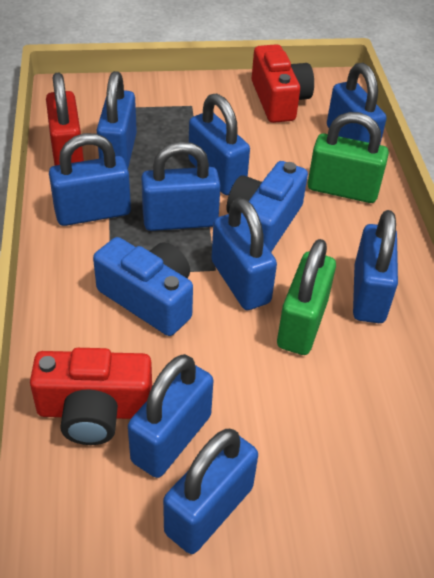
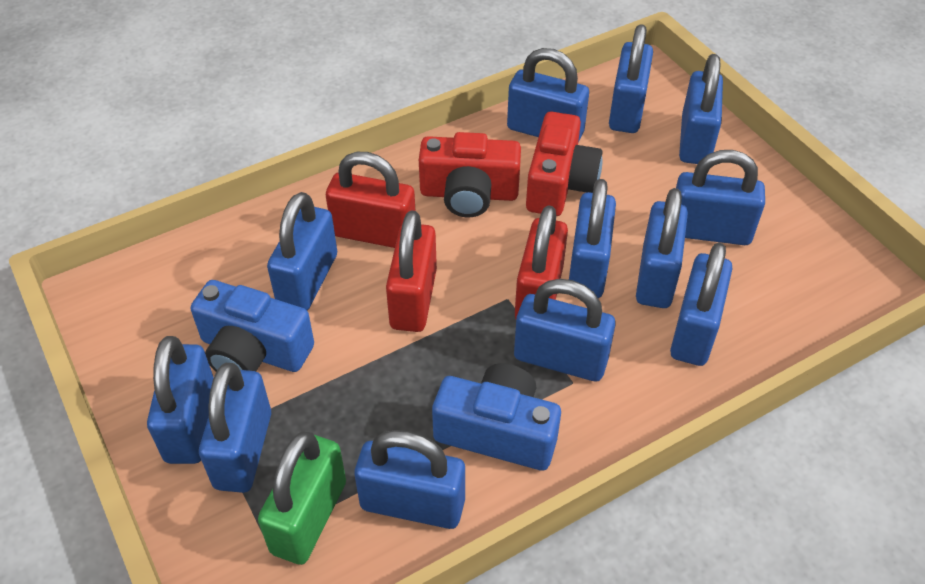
blue padlock: [49,133,131,226] [97,71,137,169] [128,354,213,478] [141,142,221,231] [163,429,258,554] [188,93,250,195] [212,198,277,310] [327,63,387,143] [353,210,398,323] = 9 -> [147,336,214,464] [199,363,271,493] [267,192,337,311] [354,430,465,529] [507,48,589,142] [514,279,616,381] [569,179,616,298] [609,24,653,133] [636,188,688,308] [670,242,732,366] [676,150,765,245] [679,54,723,164] = 12
green padlock: [277,239,336,355] [308,112,389,203] = 2 -> [258,431,346,565] = 1
red padlock: [46,73,84,166] = 1 -> [326,152,415,248] [386,210,437,332] [515,205,568,319] = 3

